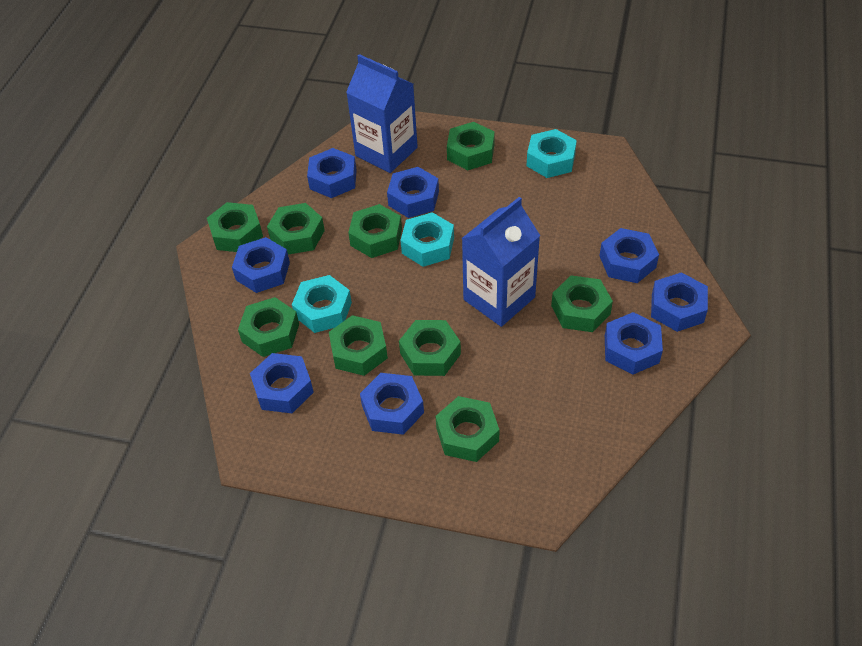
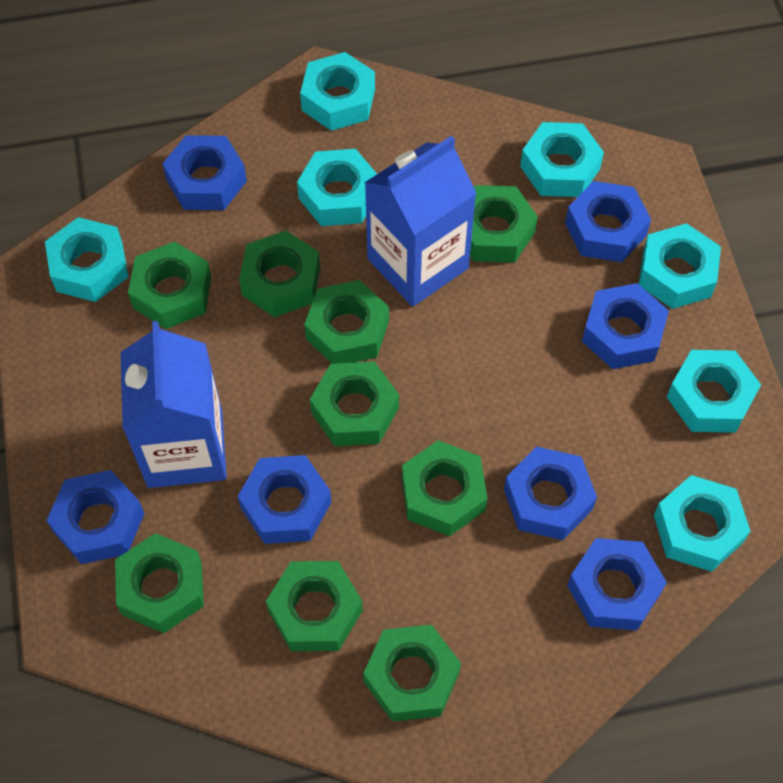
blue nut: [232,237,290,293] [250,353,314,413] [307,148,357,198] [360,373,424,435] [387,167,439,218] [600,228,659,283] [605,312,663,374] [651,272,708,332] = 8 -> [46,470,145,564] [162,135,247,210] [238,455,332,544] [504,447,597,540] [565,181,651,262] [567,538,667,631] [582,283,669,369] = 7
turquoise nut: [292,275,352,333] [400,212,454,267] [527,129,577,178] = 3 -> [45,217,128,302] [297,149,377,226] [300,52,375,131] [520,122,604,197] [639,223,721,309] [654,475,751,572] [667,350,761,433] = 7

